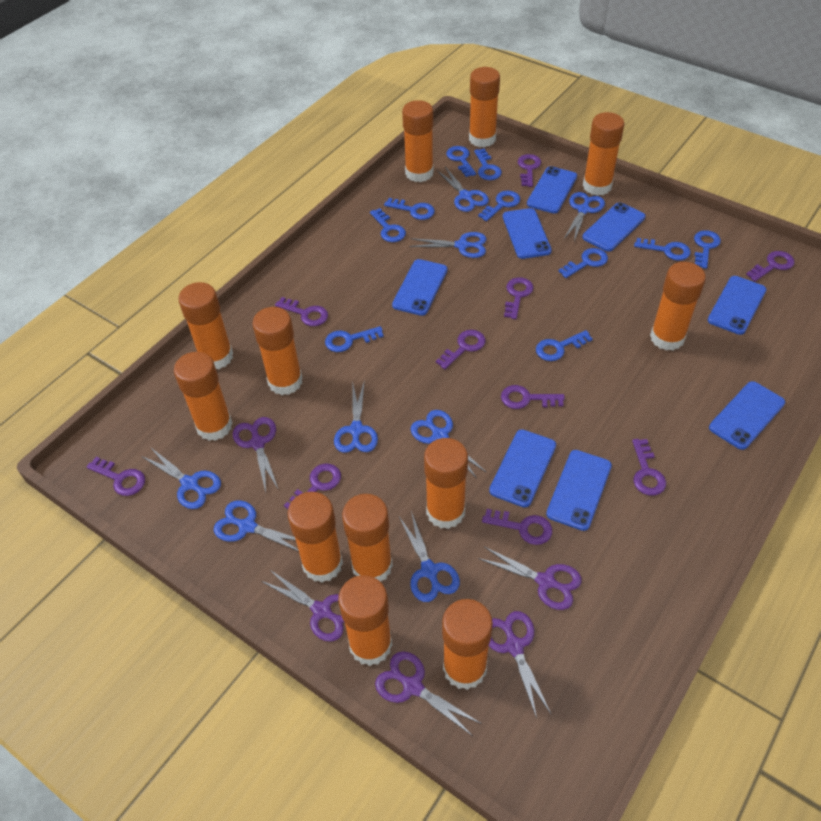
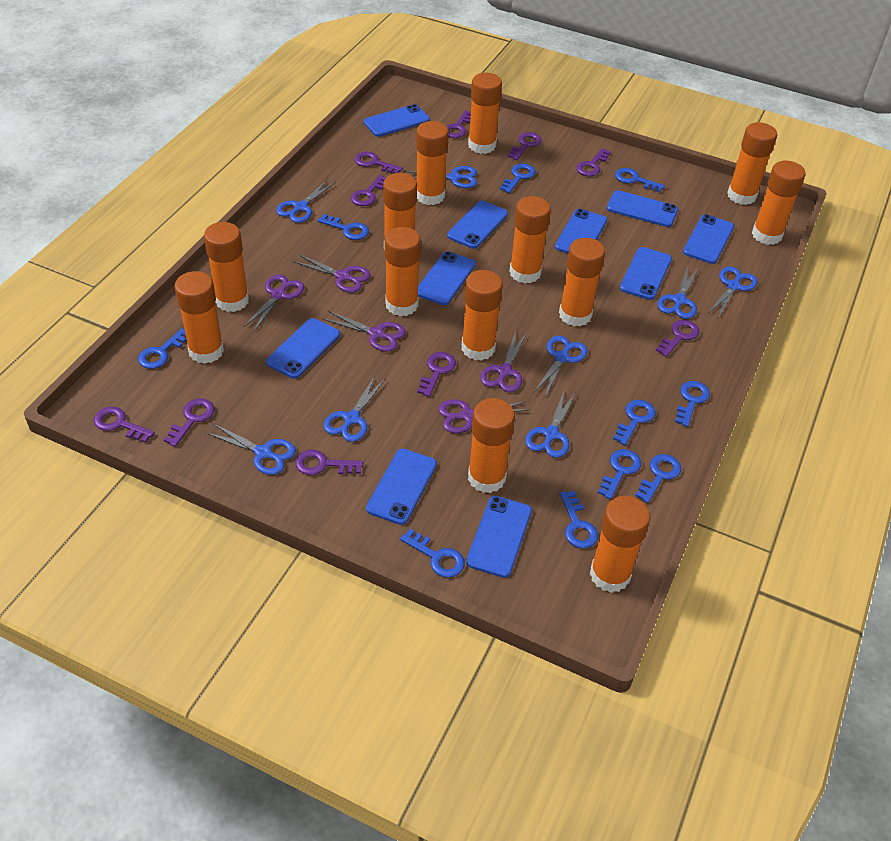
blue phone: [392,259,448,316] [489,429,556,508] [503,208,552,259] [527,166,577,213] [546,450,612,531] [582,202,646,252] [708,276,767,335] [709,381,785,450] = 8 -> [266,318,340,379] [364,104,430,137] [366,449,437,525] [418,251,476,305] [447,201,508,249] [466,496,532,578] [555,209,607,253] [607,190,678,227] [620,247,672,300] [683,214,734,264] = 10
orange glue stick: [174,352,233,441] [178,282,233,369] [252,307,302,395] [287,492,343,582] [338,575,392,666] [342,494,393,582] [402,100,433,182] [424,438,468,529] [442,599,493,690] [469,67,500,147] [583,112,625,196] [650,262,706,351] = 12 -> [174,271,224,364] [204,222,249,312] [383,173,417,250] [385,227,421,316] [416,121,449,205] [462,270,503,361] [468,73,502,154] [468,398,515,493] [509,196,551,284] [559,238,605,326] [590,496,650,593] [727,122,777,205] [752,161,806,245] = 13

